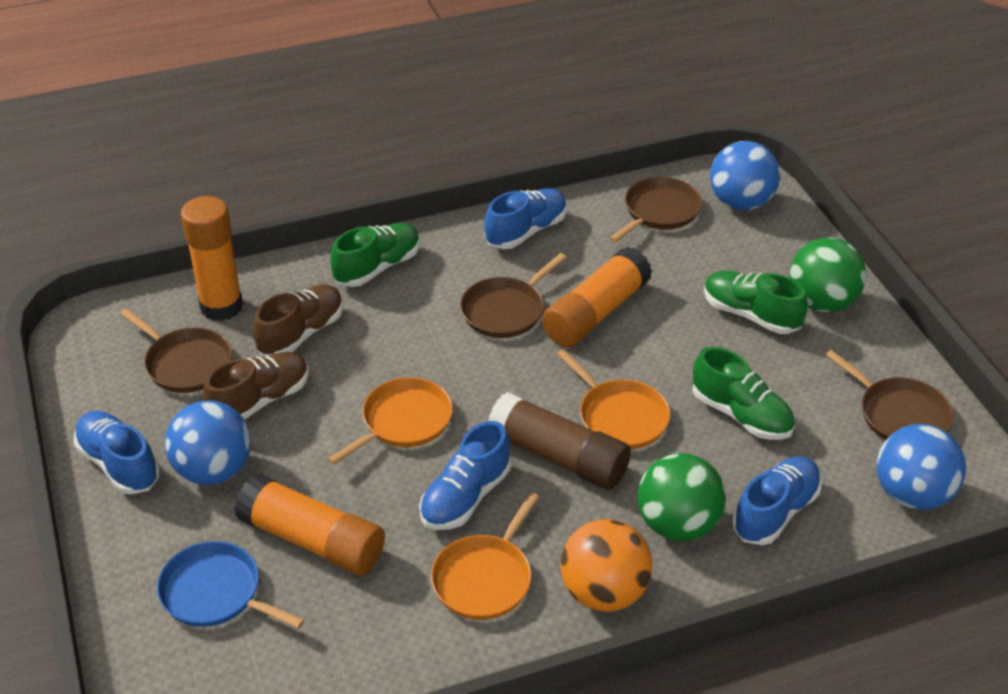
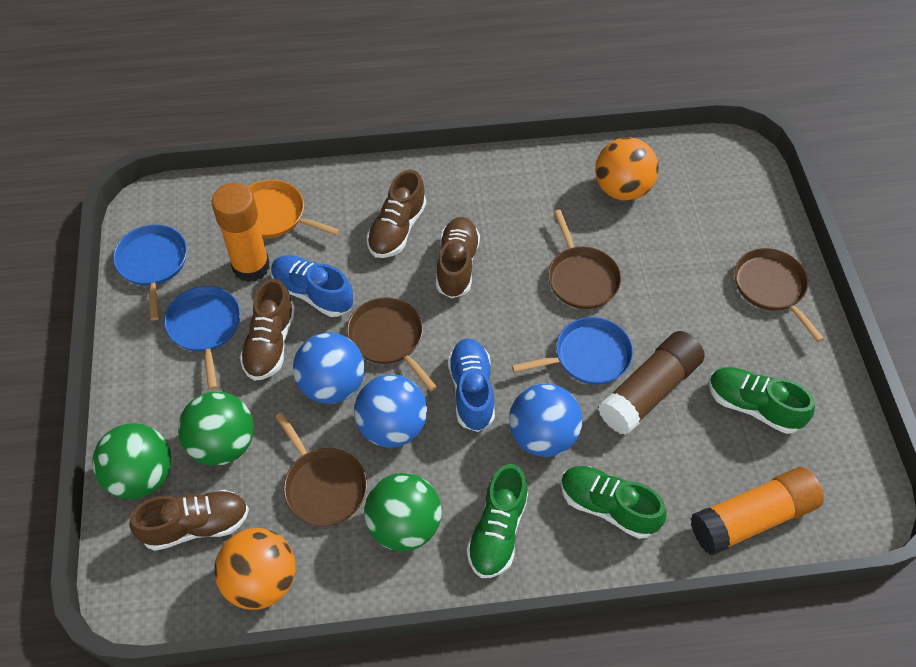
blue pan: [157,541,305,629] = 1 -> [113,224,187,320] [164,286,241,390] [512,317,633,385] = 3
blue shoe: [73,411,160,495] [419,421,511,530] [484,188,567,249] [733,456,822,545] = 4 -> [271,255,353,317] [448,338,495,432] = 2
brown shoe: [203,352,309,420] [253,284,343,356] = 2 -> [129,490,249,551] [240,279,295,381] [367,170,426,258] [436,217,480,299] = 4
green ball: [637,453,726,541] [789,238,866,313] = 2 -> [92,423,172,499] [178,391,254,466] [364,473,441,551] = 3
orange ball: [561,519,652,612] = 1 -> [214,528,296,610] [595,137,659,201] = 2
orange glue stick: [181,196,243,321] [234,474,385,575] [542,247,652,347] = 3 -> [211,183,270,282] [691,467,824,555] = 2
orange pan: [328,377,453,465] [431,492,539,620] [557,349,670,449] = 3 -> [248,180,340,238] = 1

